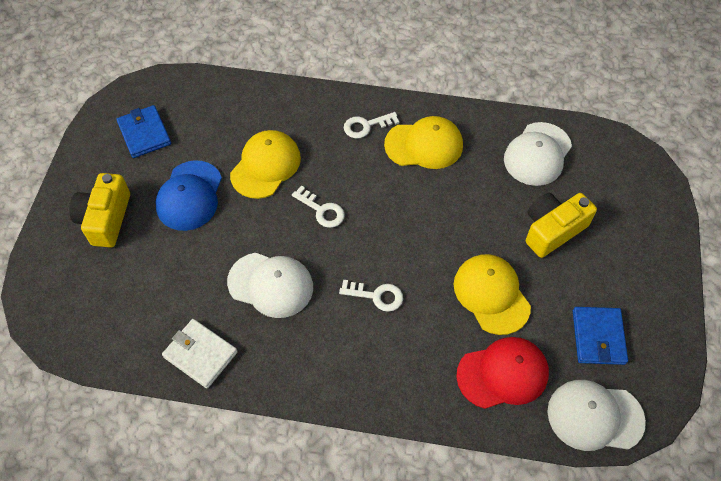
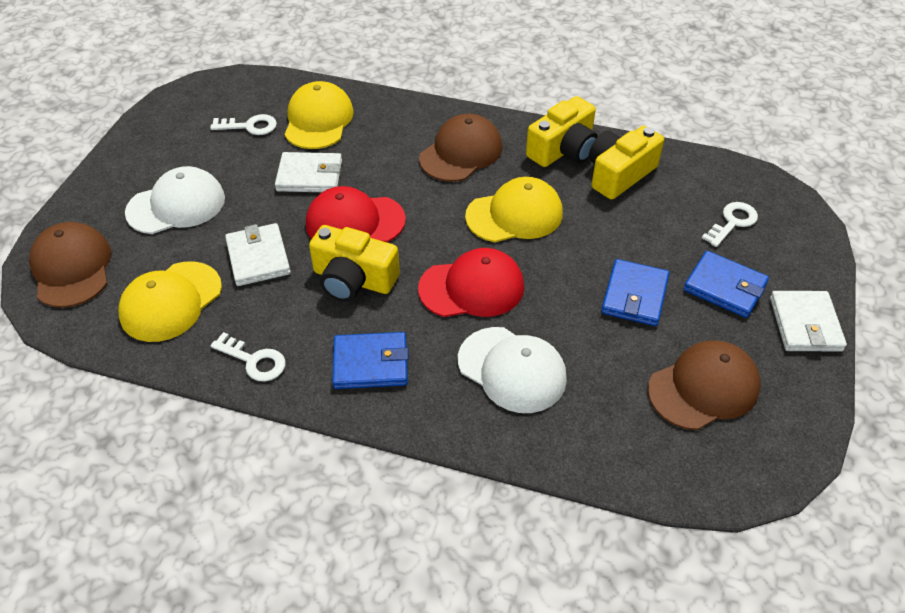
blue cap: [155,160,222,231] = 1 -> none = 0
blue wallet: [116,105,171,158] [573,307,628,365] = 2 -> [332,332,409,389] [601,259,669,326] [684,251,769,318] = 3
brown cap: none = 0 -> [29,222,111,308] [419,114,502,182] [648,340,761,430] = 3
red cap: [456,337,549,409] = 1 -> [306,186,406,242] [418,248,524,317] = 2
white cap: [227,253,313,318] [504,122,572,186] [547,380,646,451] = 3 -> [125,166,225,234] [458,327,567,413] = 2
white wallet: [162,319,238,389] = 1 -> [225,223,291,286] [275,152,342,192] [770,291,847,352] = 3
yellow camera: [69,173,130,248] [526,193,597,258] = 2 -> [309,225,400,302] [526,96,598,167] [589,126,664,200] = 3

